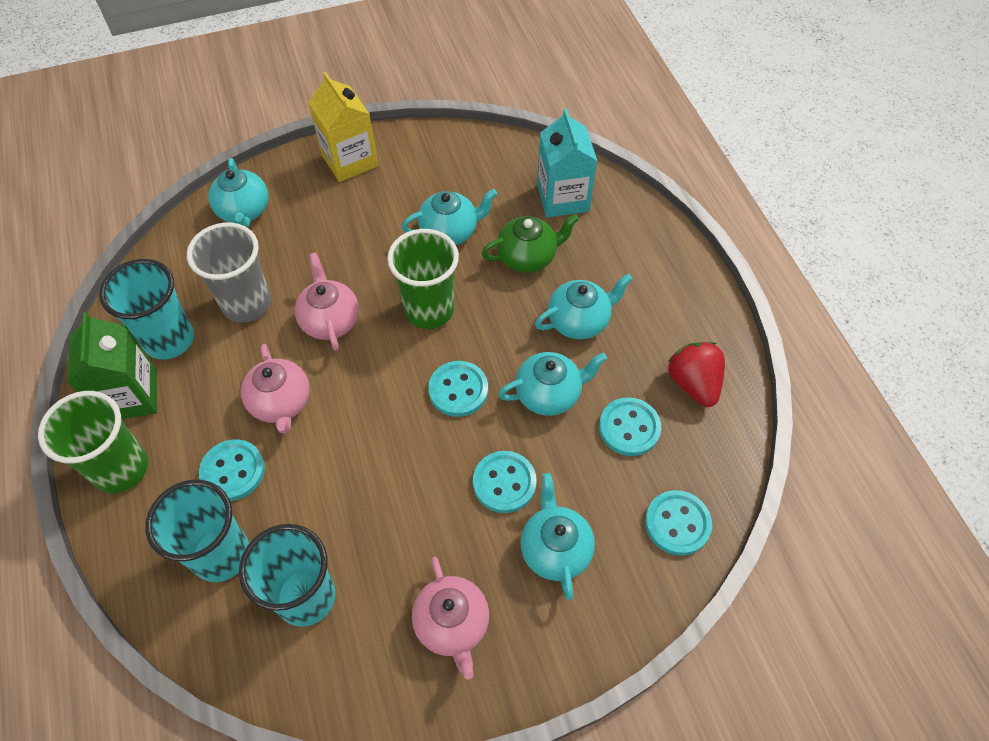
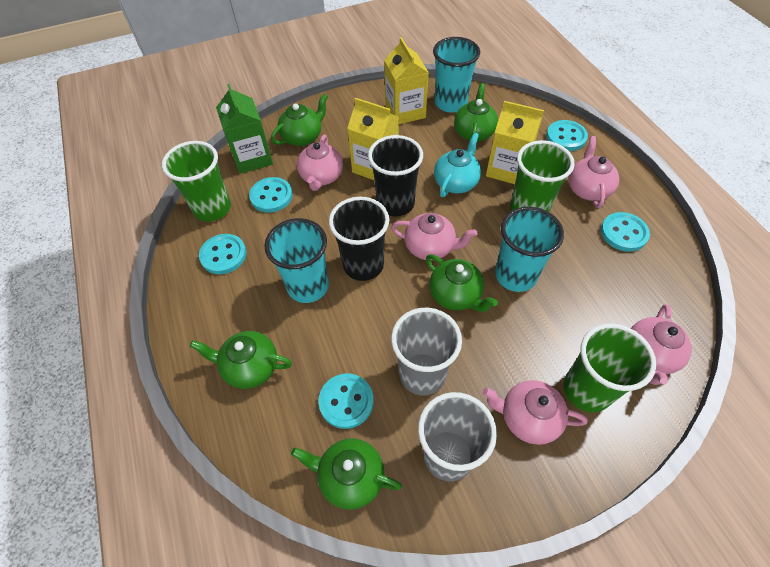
black cup: none = 0 -> [329,197,389,281] [368,135,423,216] = 2
green cup: [38,391,148,493] [387,229,459,329] = 2 -> [162,141,231,222] [510,140,575,212] [564,323,656,412] = 3
green teapot: [482,214,579,273] = 1 -> [190,331,292,389] [271,94,328,146] [291,438,402,510] [426,254,498,312] [454,83,498,142] = 5
grey cup: [187,223,271,323] = 1 -> [391,308,462,395] [418,392,497,481] = 2
pink teapot: [241,344,310,434] [295,253,359,351] [412,557,489,680] = 3 -> [297,135,343,191] [391,213,477,260] [483,380,588,445] [569,136,619,208] [631,304,692,385] = 5
red strawberry: [668,342,725,407] = 1 -> none = 0
turquoise carton: [537,108,597,217] = 1 -> none = 0
turquoise teapot: [208,158,268,228] [402,189,497,245] [498,352,607,416] [520,473,595,600] [535,274,632,339] = 5 -> [434,133,481,197] = 1
yellow carton: [308,72,378,182] = 1 -> [347,98,399,181] [384,37,429,124] [486,101,544,184] = 3

